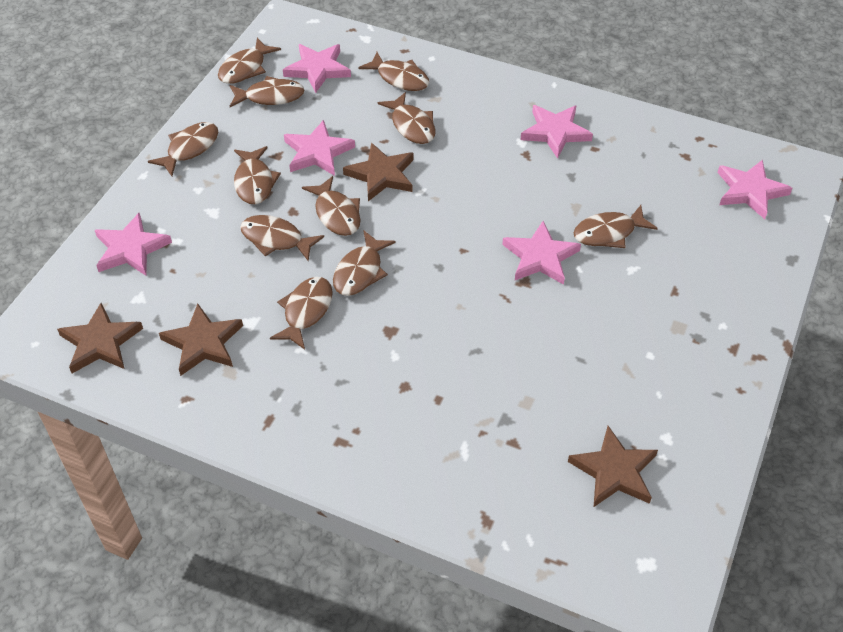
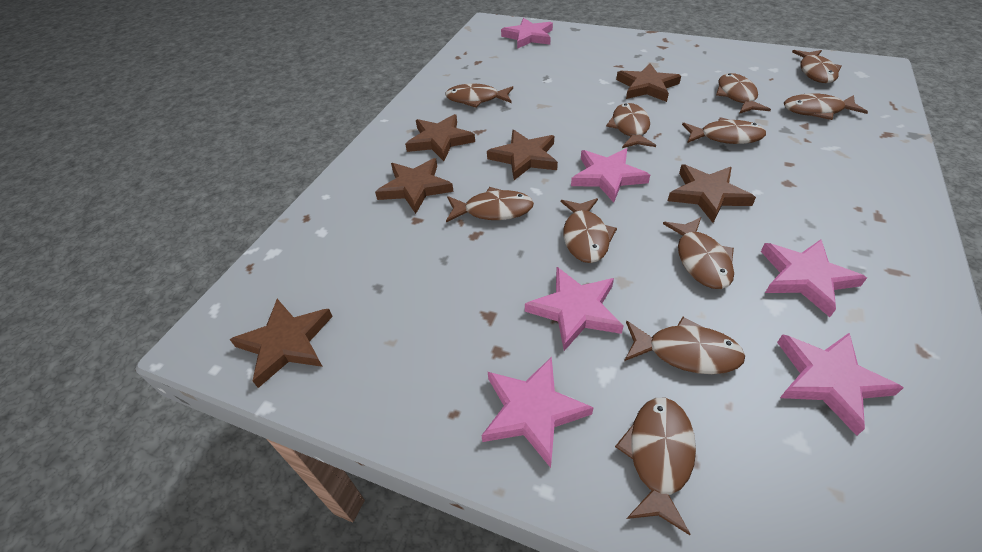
brown star: [57,303,143,373] [159,304,243,376] [343,143,414,201] [568,426,658,507] = 4 -> [230,299,333,388] [375,158,454,214] [405,114,475,161] [487,130,558,180] [616,63,681,102] [668,164,756,223] = 6

